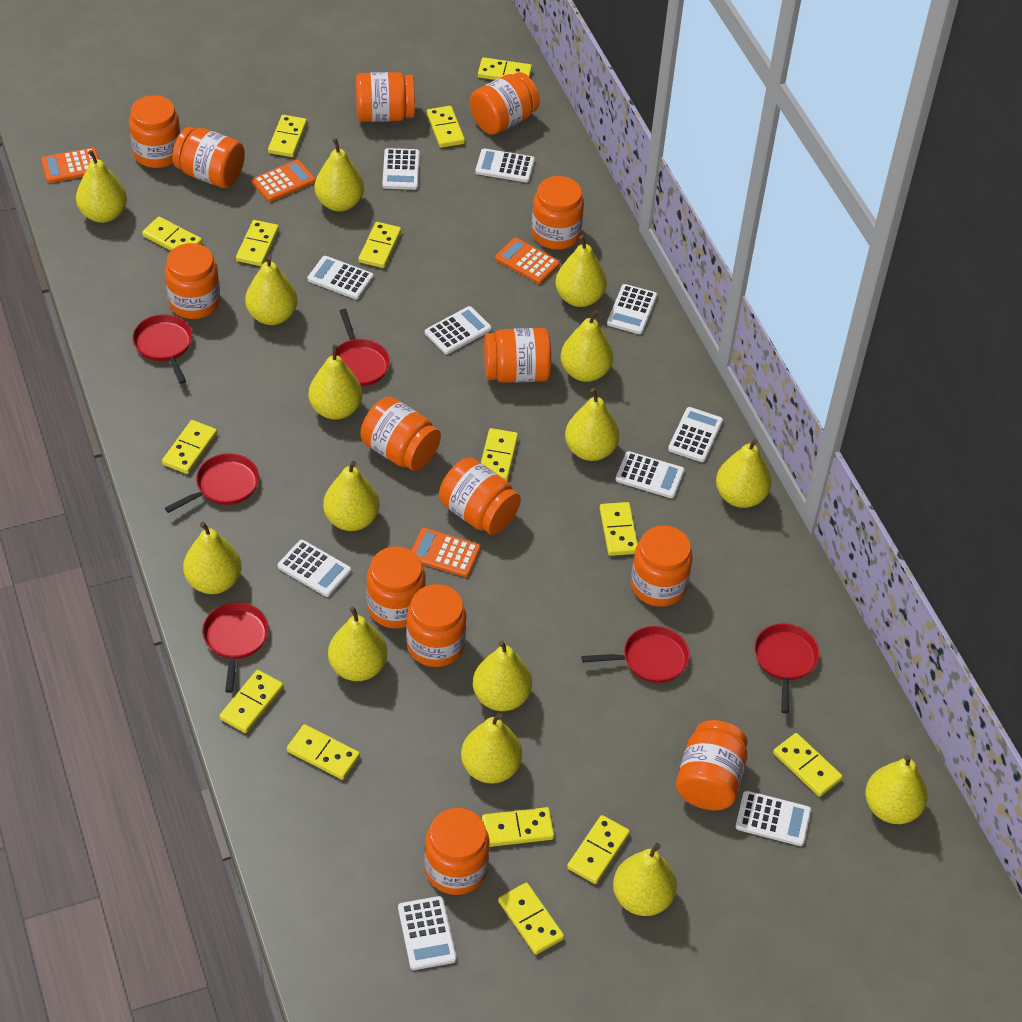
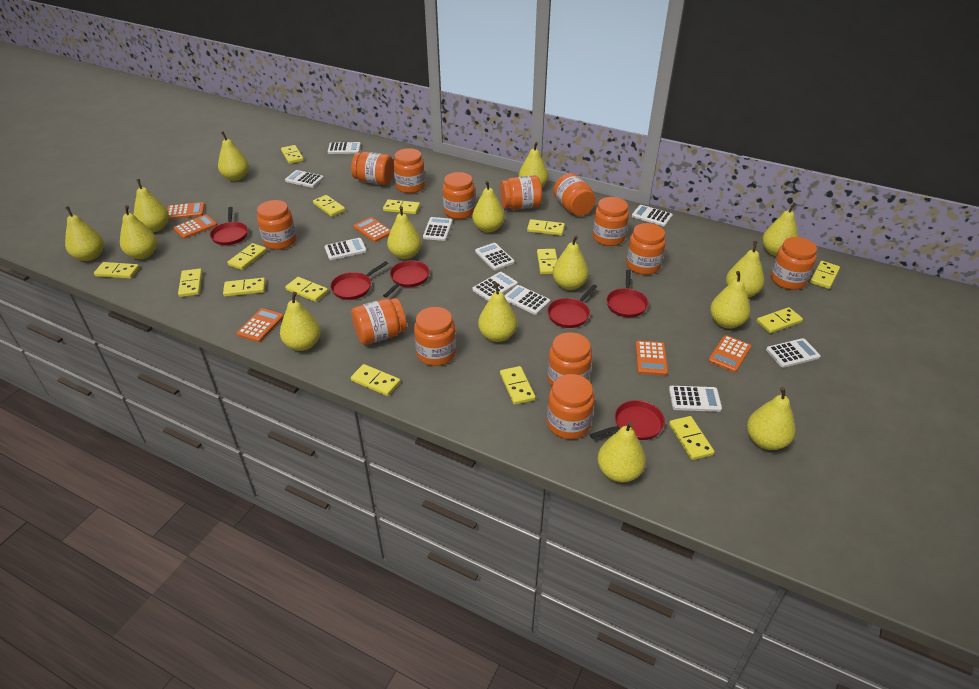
orange calculator: [41,148,99,183] [252,160,316,202] [411,528,481,577] [495,238,560,284] = 4 -> [167,202,205,219] [174,215,217,239] [237,308,284,342] [353,217,391,242] [636,341,668,375] [708,335,751,372] = 6
orange jar: [129,95,181,168] [165,243,220,319] [172,127,245,188] [356,72,415,122] [361,397,441,471] [366,546,426,629] [406,584,466,667] [424,808,490,895] [439,457,521,535] [470,72,540,135] [484,328,551,383] [532,176,584,250] [631,525,693,607] [676,720,748,810] = 14 -> [257,200,296,250] [351,152,394,185] [351,298,407,345] [393,148,425,193] [414,307,456,366] [443,172,475,219] [500,175,542,210] [547,332,592,387] [547,374,595,439] [553,173,596,216] [593,197,629,246] [626,223,666,275] [771,237,817,290] = 13

